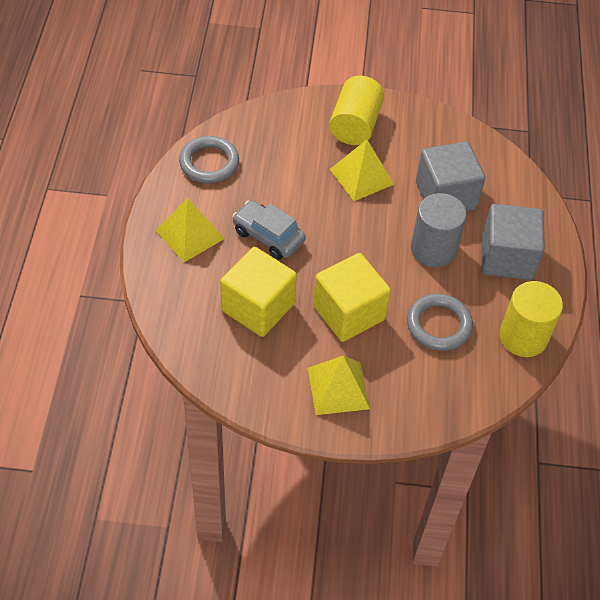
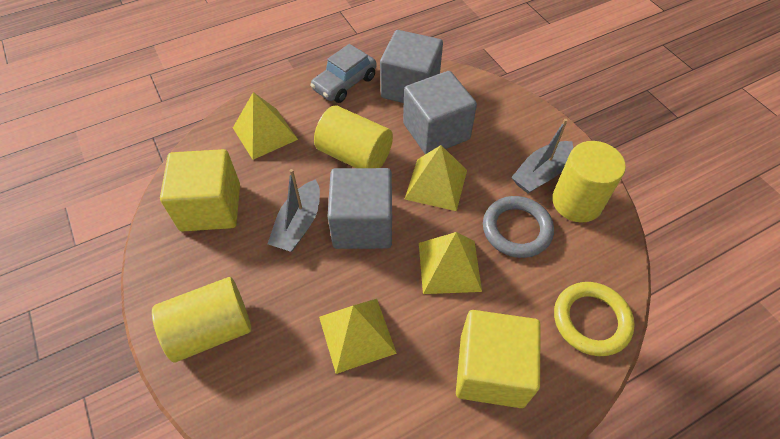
grey boat: none = 0 -> [268,169,320,252] [511,119,573,193] = 2
grey cube: [416,141,485,211] [481,204,545,280] = 2 -> [327,168,392,249] [380,30,443,103] [403,71,477,154] = 3
grey cylinder: [411,193,467,267] = 1 -> none = 0
grey ring: [179,136,239,183] [407,293,473,351] = 2 -> [483,196,554,258] = 1
yellow cylinder: [329,76,384,145] [499,281,563,357] = 2 -> [152,277,251,362] [314,106,393,168] [552,141,626,223] = 3
yellow pyramid: [156,198,225,262] [308,356,370,415] [330,140,394,201] = 3 -> [233,92,298,160] [319,299,397,374] [405,145,467,211] [419,232,482,294] = 4
yellow ring: none = 0 -> [554,282,635,356] = 1

